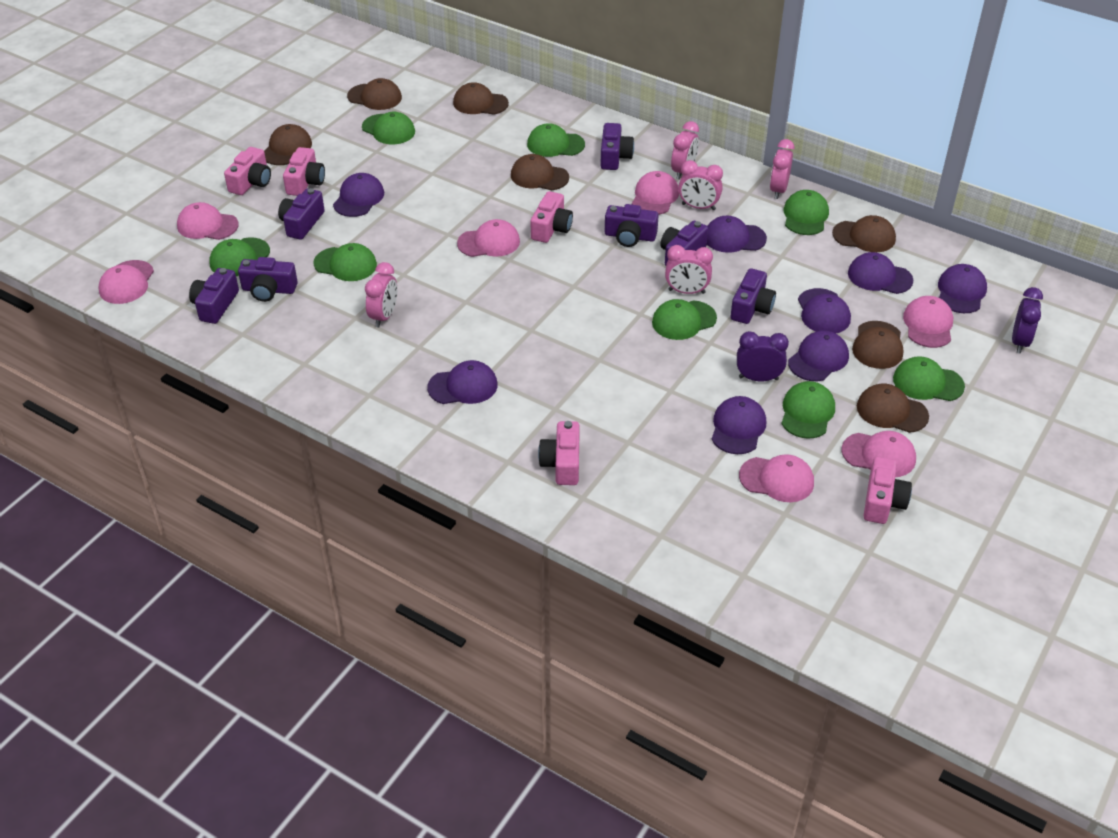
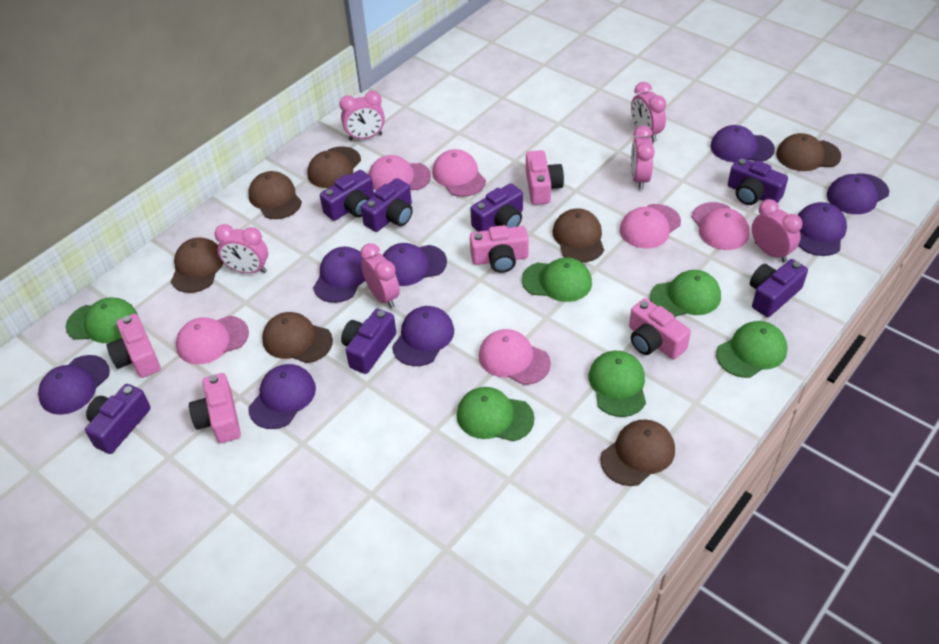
green cap: [210,237,270,276] [314,243,377,281] [362,112,415,144] [527,123,585,157] [652,299,717,340] [781,381,835,439] [783,190,829,235] [893,356,965,401] = 8 -> [66,297,138,343] [457,387,535,441] [522,257,592,302] [589,351,646,417] [650,270,721,317] [716,321,788,378] = 6
pink cap: [99,260,154,304] [177,202,239,240] [457,219,520,257] [632,171,679,215] [739,454,814,502] [842,431,916,477] [903,296,954,348] = 7 -> [176,316,249,364] [368,155,431,190] [432,149,486,197] [479,329,551,385] [620,204,681,249] [692,202,750,250] = 6
pink clock: [365,262,397,327] [665,245,713,294] [671,121,699,180] [678,160,723,210] [770,139,794,199] = 5 -> [214,224,268,274] [339,91,385,140] [360,243,400,308] [631,82,666,142] [631,125,655,190] [752,199,802,262] = 6
purple clock: [737,331,789,381] [1012,287,1043,353] = 2 -> none = 0

